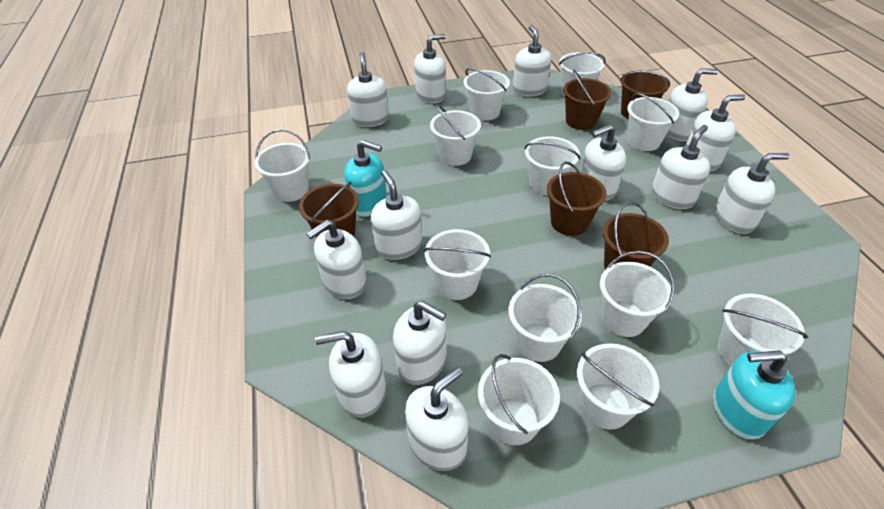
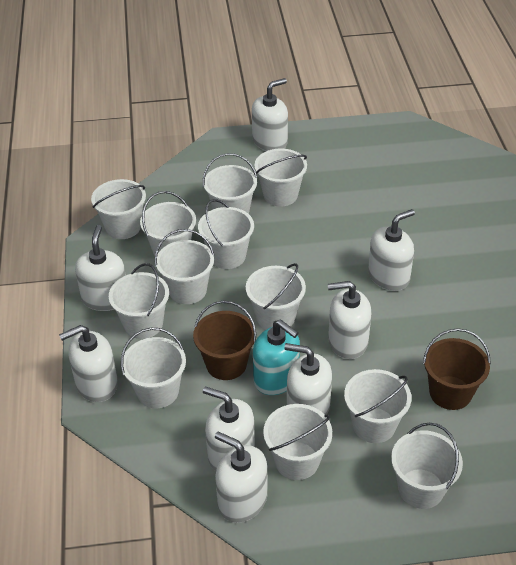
brown bucket: [299,181,359,238] [547,162,607,236] [563,69,612,130] [603,201,669,270] [620,71,670,119] = 5 -> [193,301,256,380] [423,328,491,410] = 2
turquoise soap dispenser: [344,140,387,217] [713,350,795,440] = 2 -> [253,319,300,395] = 1
white soap dispenser: [307,220,367,299] [315,331,386,418] [347,52,389,127] [371,170,422,260] [393,301,447,385] [405,367,469,471] [414,34,446,103] [513,25,552,96] [580,124,626,201] [651,125,710,209] [666,68,718,141] [686,94,745,171] [714,153,790,234] = 13 -> [59,325,118,402] [75,225,126,311] [203,387,255,471] [215,432,268,523] [252,78,288,151] [284,343,332,415] [328,281,371,359] [368,209,415,291] = 8

